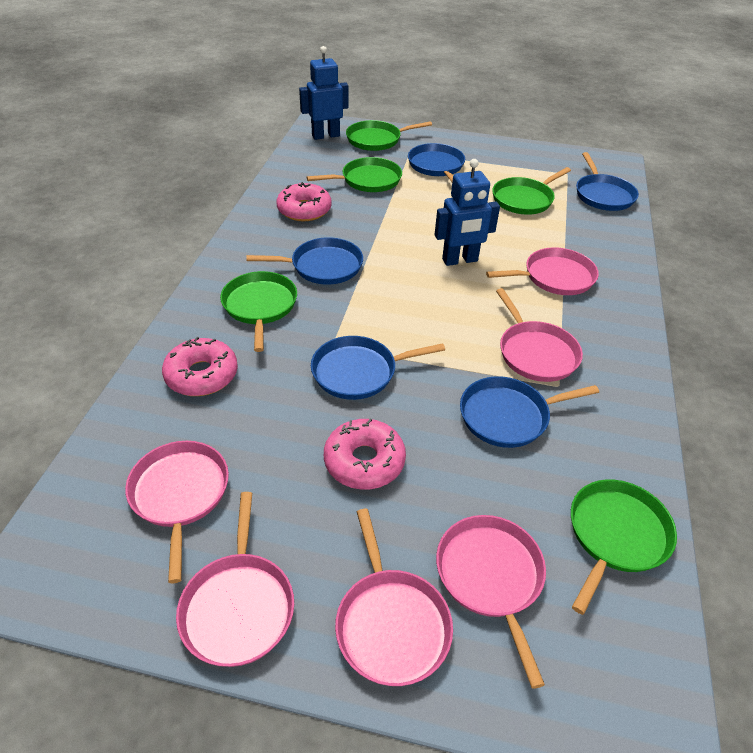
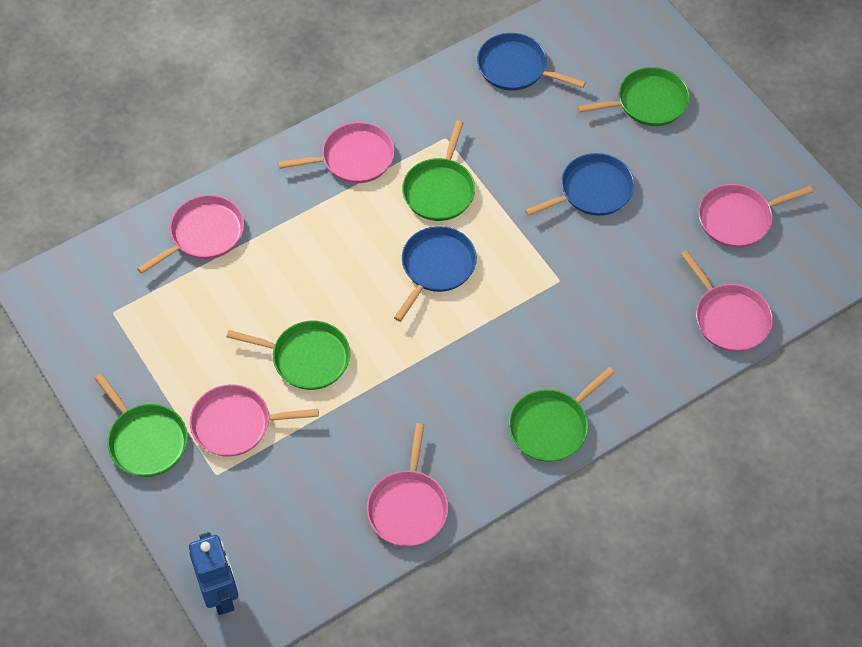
blue pan: [246,237,363,285] [311,336,445,400] [408,143,465,182] [460,376,599,448] [576,152,639,211] = 5 -> [394,226,477,322] [477,33,586,90] [525,153,635,216] = 3
blue robot: [299,46,349,140] [435,159,500,266] = 2 -> [189,532,238,615] = 1
pink donut: [162,337,238,396] [276,182,332,221] [324,419,406,490] = 3 -> none = 0

